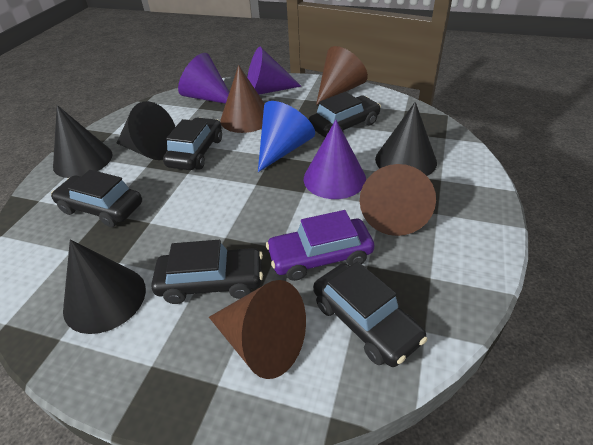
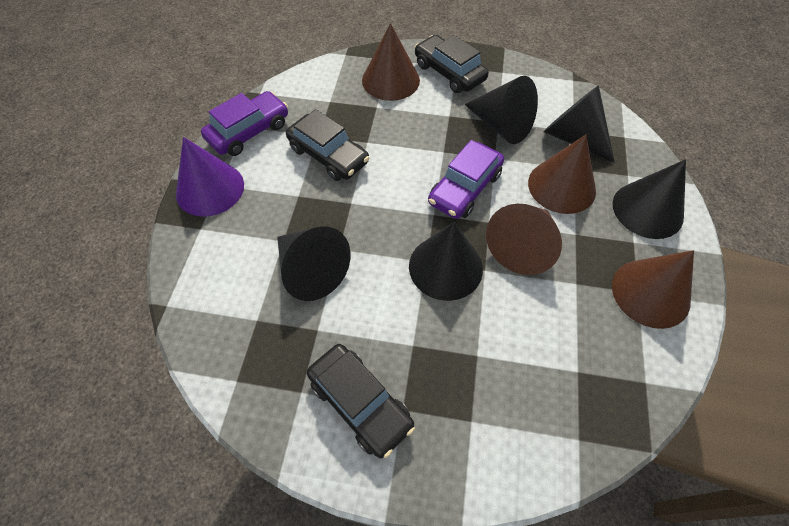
black car: [51,170,142,227] [151,240,263,304] [163,117,222,170] [309,92,381,137] [313,261,427,367] = 5 -> [286,109,369,181] [307,344,415,458] [415,35,489,93] = 3
black cone: [53,105,112,178] [63,239,146,334] [117,101,175,160] [375,102,437,176] = 4 -> [277,226,351,301] [409,222,483,301] [464,76,538,144] [543,85,615,163] [613,159,686,239] = 5
blue cone: [258,101,315,172] = 1 -> none = 0
purple car: [266,210,374,281] = 1 -> [201,91,288,156] [428,140,504,219] = 2
purple cone: [178,53,229,104] [247,47,302,95] [304,120,366,199] = 3 -> [176,137,244,217] = 1

